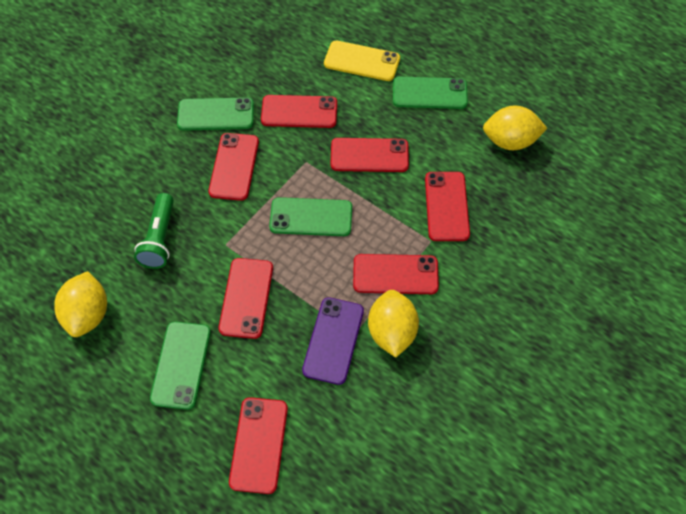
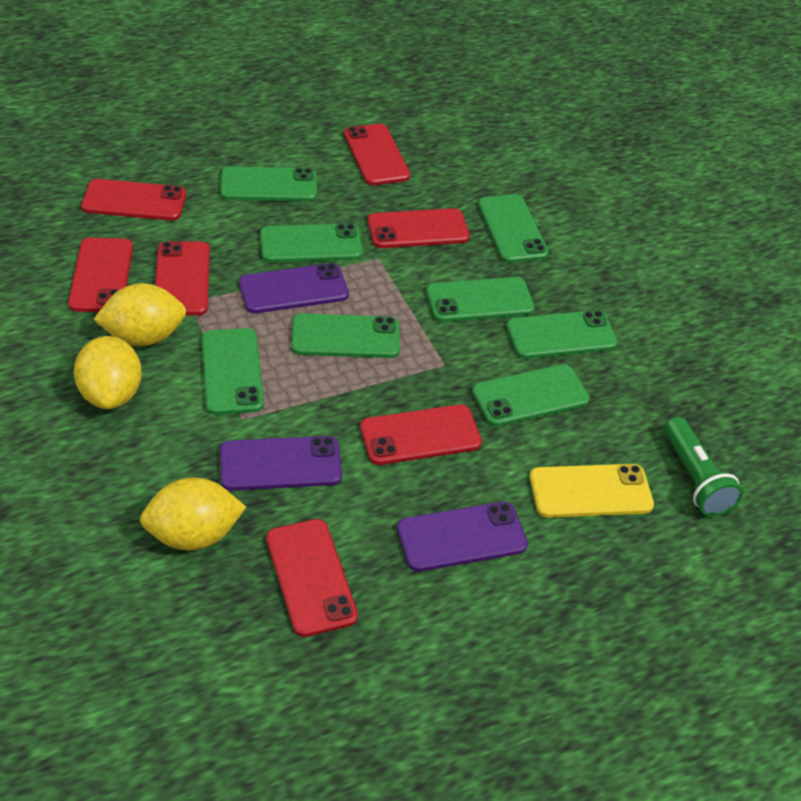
green phone: [150,322,211,410] [177,97,254,131] [269,197,352,236] [393,77,468,109] = 4 -> [202,328,264,415] [220,166,317,201] [260,223,363,263] [291,313,400,358] [426,277,535,322] [472,364,590,426] [478,194,549,263] [506,310,618,359] = 8
purple phone: [302,297,364,385] = 1 -> [220,436,342,491] [239,263,349,313] [397,502,528,572] = 3

